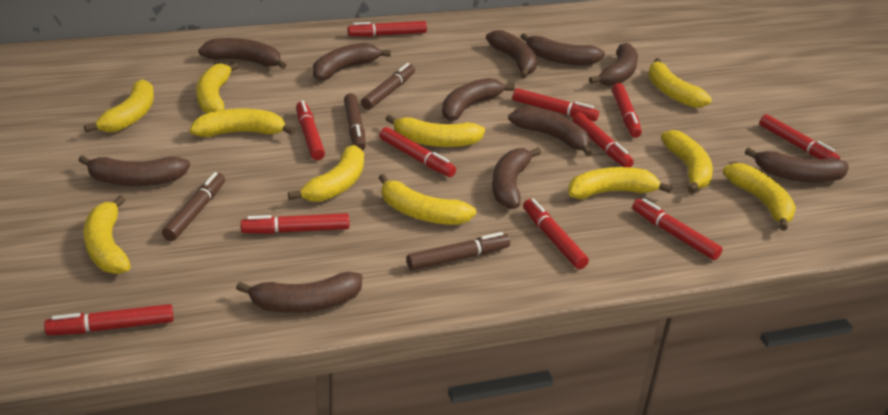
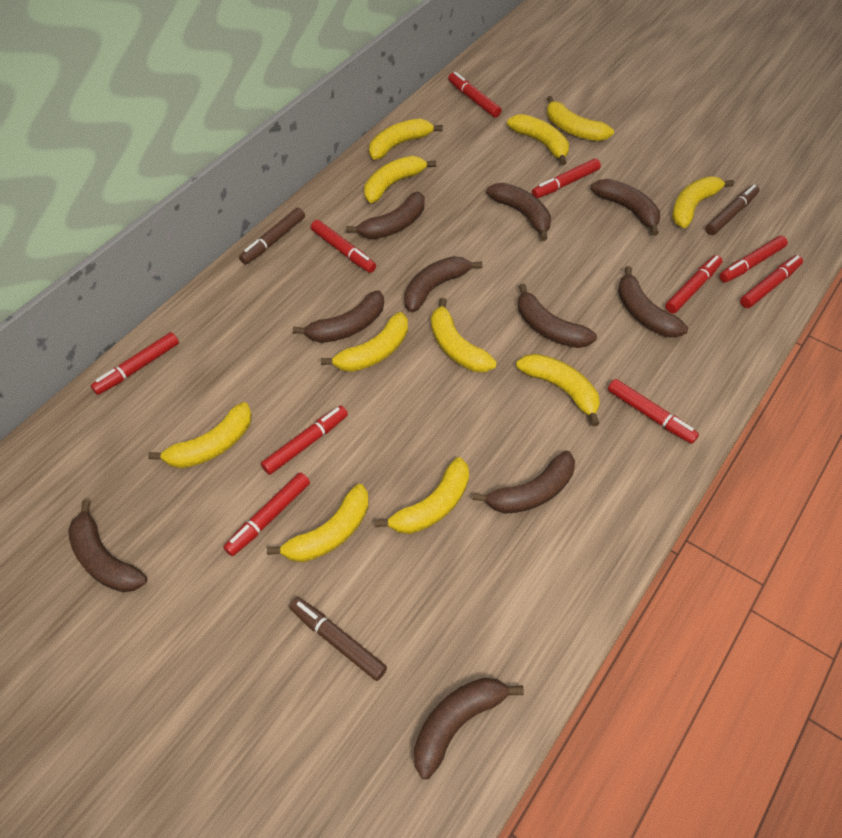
brown banana: [78,155,190,186] [198,38,287,69] [236,272,362,313] [313,43,391,81] [442,78,515,121] [486,30,537,78] [492,148,541,209] [508,107,592,156] [520,33,605,65] [589,43,638,86] [745,147,849,182] = 11 -> [68,500,147,592] [293,290,384,343] [346,192,424,239] [404,256,482,312] [414,678,524,779] [472,451,575,514] [486,183,551,241] [518,284,597,348] [590,179,660,236] [618,266,688,337] = 10
brown marker: [162,172,225,241] [344,93,366,151] [361,63,415,110] [406,232,510,270] = 4 -> [239,208,305,265] [289,597,387,681] [705,184,760,235] = 3
red marker: [44,304,174,335] [241,213,350,234] [296,101,325,160] [347,21,427,37] [379,127,456,177] [513,88,599,121] [523,198,589,269] [572,112,634,167] [612,83,642,138] [632,198,723,260] [759,114,840,159] = 11 -> [91,332,179,395] [223,472,310,556] [261,406,348,475] [311,220,376,273] [448,72,502,118] [532,158,601,198] [608,379,699,444] [665,255,723,313] [719,236,788,282] [740,255,803,308] = 10

